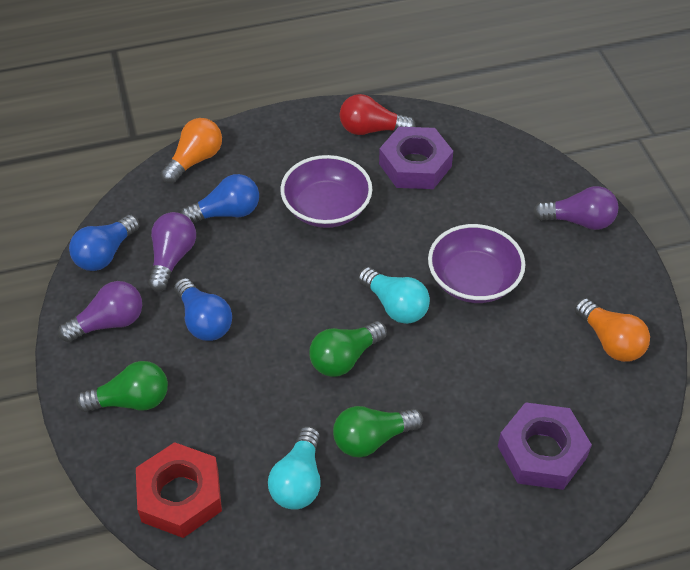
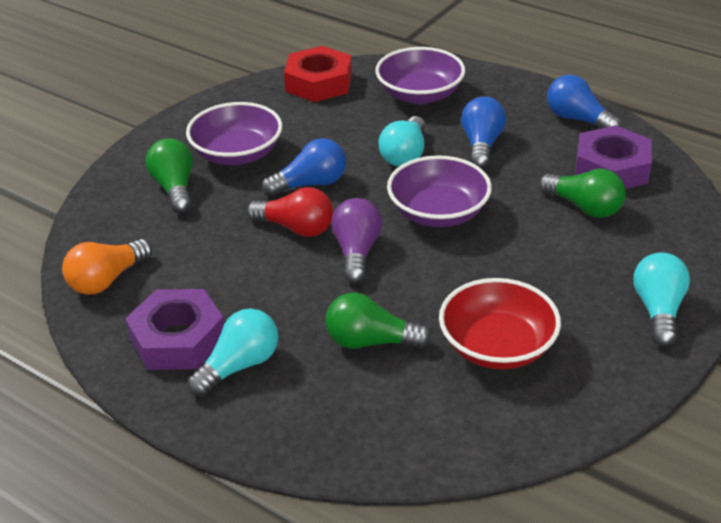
orange light bulb: [161,118,222,184] [574,298,650,362] = 2 -> [62,239,152,294] = 1
purple bowl: [280,155,373,228] [428,224,526,303] = 2 -> [186,102,282,165] [375,47,465,104] [387,155,492,227] = 3
purple light bulb: [58,281,142,342] [148,212,196,292] [533,186,619,230] = 3 -> [332,198,382,283] = 1
red bowl: none = 0 -> [439,278,561,369] = 1
turquoise light bulb: [268,426,320,509] [358,267,430,324] = 2 -> [187,308,278,397] [378,116,425,167] [633,253,690,347] = 3

